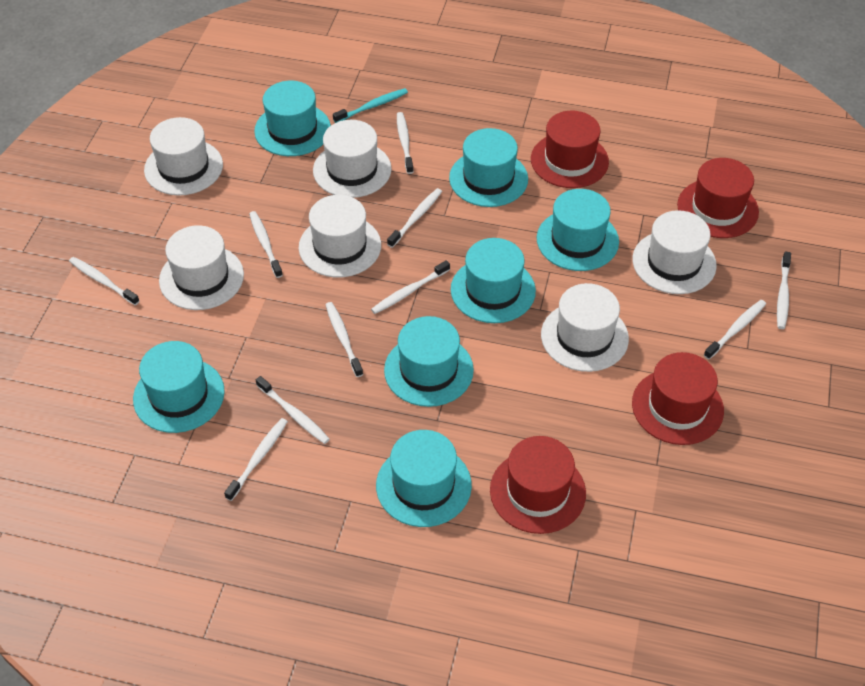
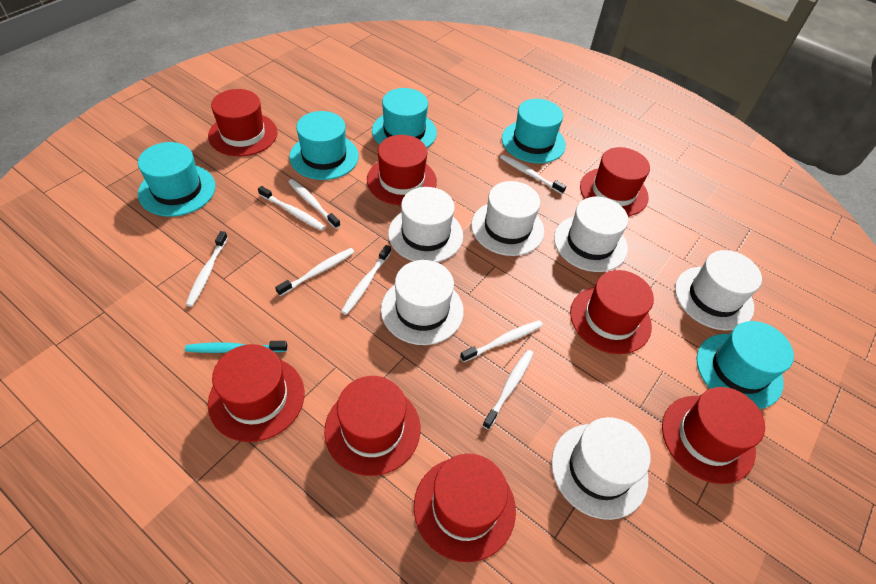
red hat: [490,436,586,534] [531,111,609,188] [632,352,724,445] [677,158,759,238] = 4 -> [208,89,277,156] [208,344,305,442] [324,376,420,476] [367,135,437,205] [414,453,516,562] [570,270,654,354] [580,147,650,216] [662,387,765,484] = 8
turquoise hat: [133,341,225,433] [254,81,331,156] [376,430,472,527] [384,316,474,407] [449,128,528,207] [451,238,536,323] [537,189,619,271] = 7 -> [138,142,215,217] [289,111,359,180] [372,88,437,148] [502,99,566,163] [696,321,794,409] = 5
white toothbrush: [69,257,140,305] [224,418,288,501] [249,211,283,278] [256,376,330,444] [326,302,363,377] [371,260,450,314] [387,188,442,248] [397,112,414,174] [704,300,766,359] [777,251,791,329] = 10 -> [186,231,228,307] [258,186,325,231] [275,248,354,296] [288,179,341,229] [341,245,391,315] [460,320,543,362] [482,350,534,430] [500,155,566,194] = 8

